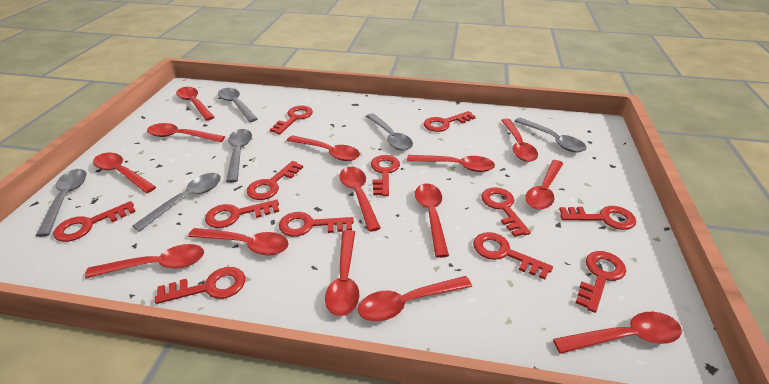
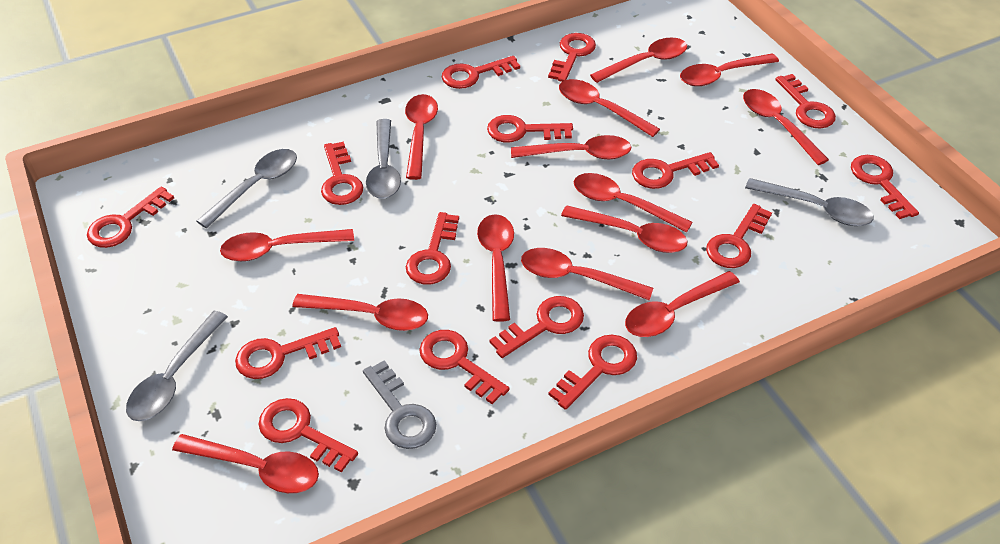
grey key: none = 0 -> [363,360,436,449] = 1
grey spoon: [36,169,87,237] [133,173,221,232] [218,88,258,122] [226,129,252,183] [366,113,413,151] [515,118,586,152] = 6 -> [126,311,228,421] [197,149,297,229] [366,119,401,199] [745,178,873,226] = 4
red key: [53,201,136,242] [155,267,245,304] [205,200,279,228] [247,161,303,200] [270,106,313,134] [279,212,354,237] [371,155,400,196] [424,111,476,132] [473,232,553,280] [481,187,531,237] [559,206,636,230] [575,251,626,313] = 12 -> [87,186,174,248] [235,327,341,379] [258,398,358,473] [321,141,363,205] [406,212,459,285] [419,330,510,404] [442,56,520,89] [487,115,573,143] [489,296,584,358] [548,33,596,82] [548,335,637,410] [632,152,719,189] [706,204,772,268] [775,74,836,129] [851,155,919,219] = 15

